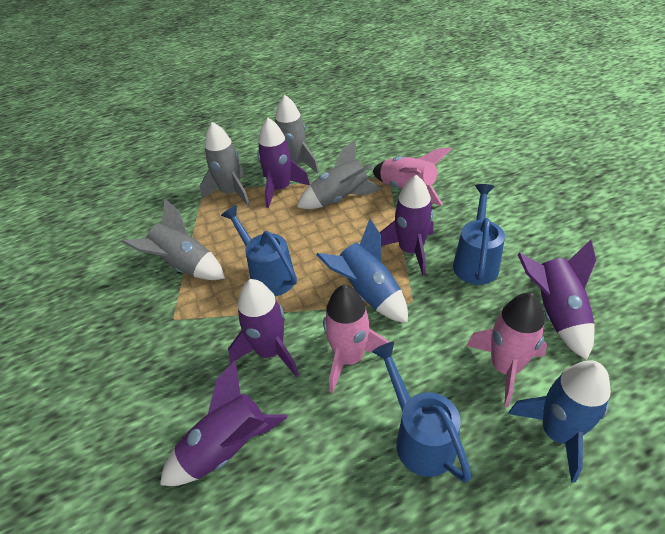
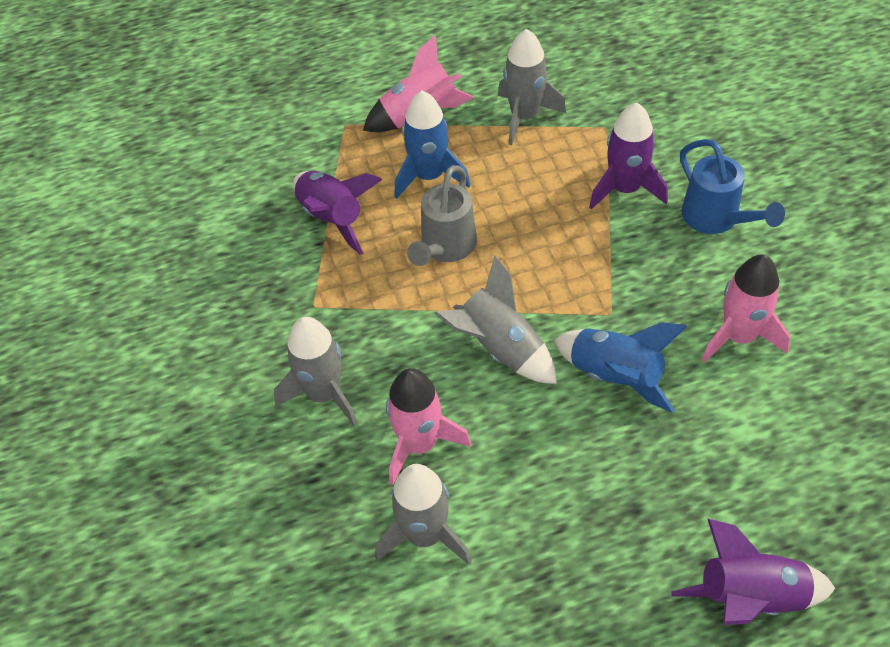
blue watering can: [221,206,297,296] [372,342,472,482] [453,184,505,285] = 3 -> [680,139,785,234] = 1
grey watering can: none = 0 -> [407,165,477,266] = 1
purple rocket: [160,361,288,486] [228,279,299,377] [257,118,310,208] [380,175,434,276] [517,240,596,360] = 5 -> [293,171,382,255] [589,102,668,210] [671,518,835,625] = 3

